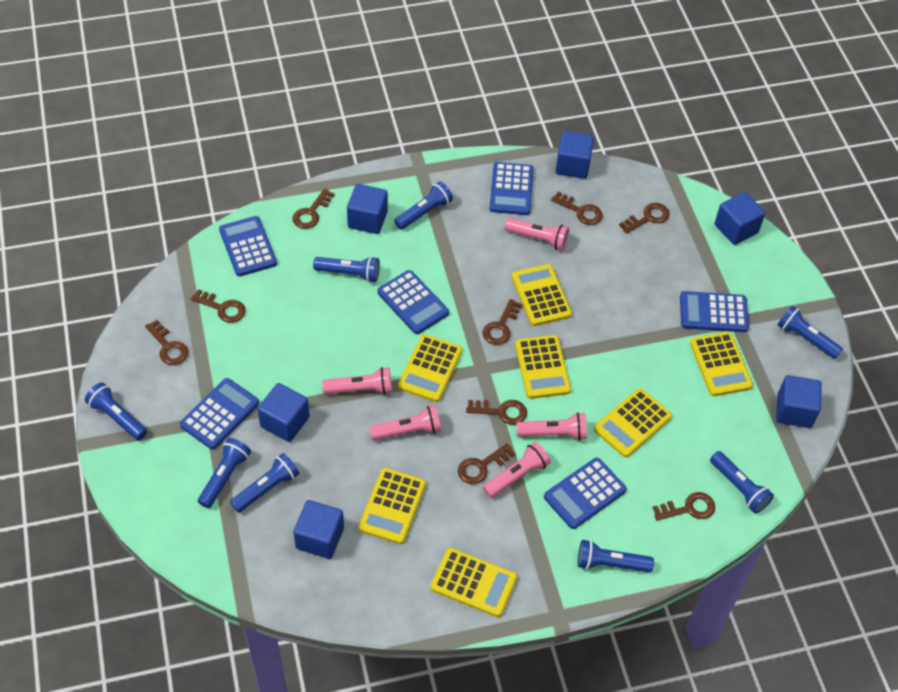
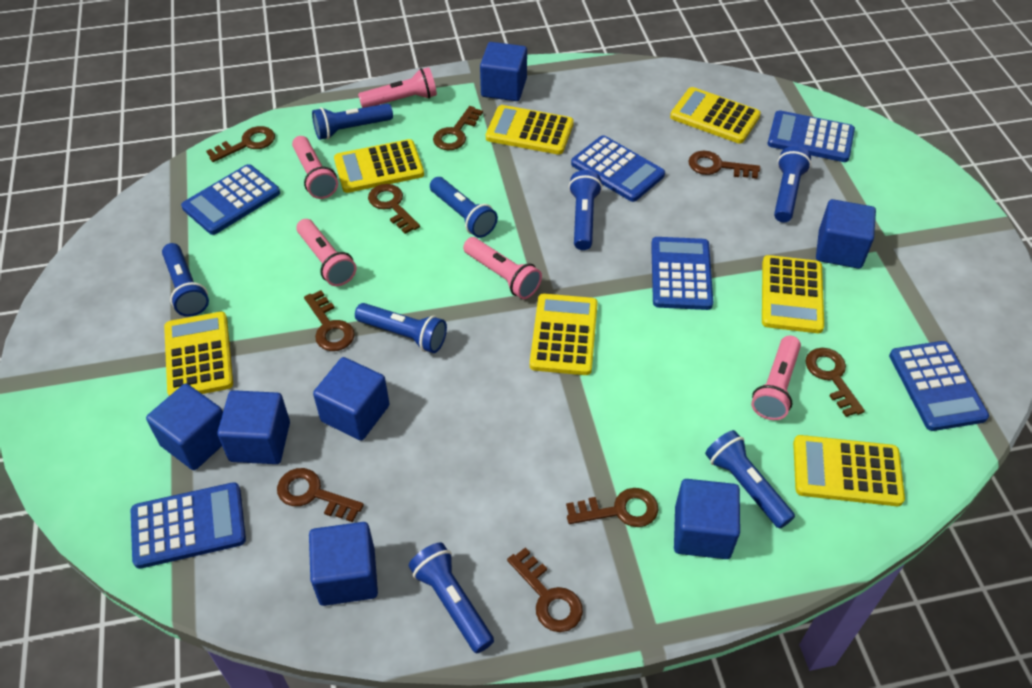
blue cube: [258,383,310,442] [293,500,344,559] [347,184,388,234] [555,131,594,179] [715,192,765,245] [776,375,822,428] = 6 -> [146,383,223,470] [217,390,290,464] [309,522,378,606] [313,357,390,440] [480,42,527,101] [674,479,740,559] [816,199,876,269] = 7

